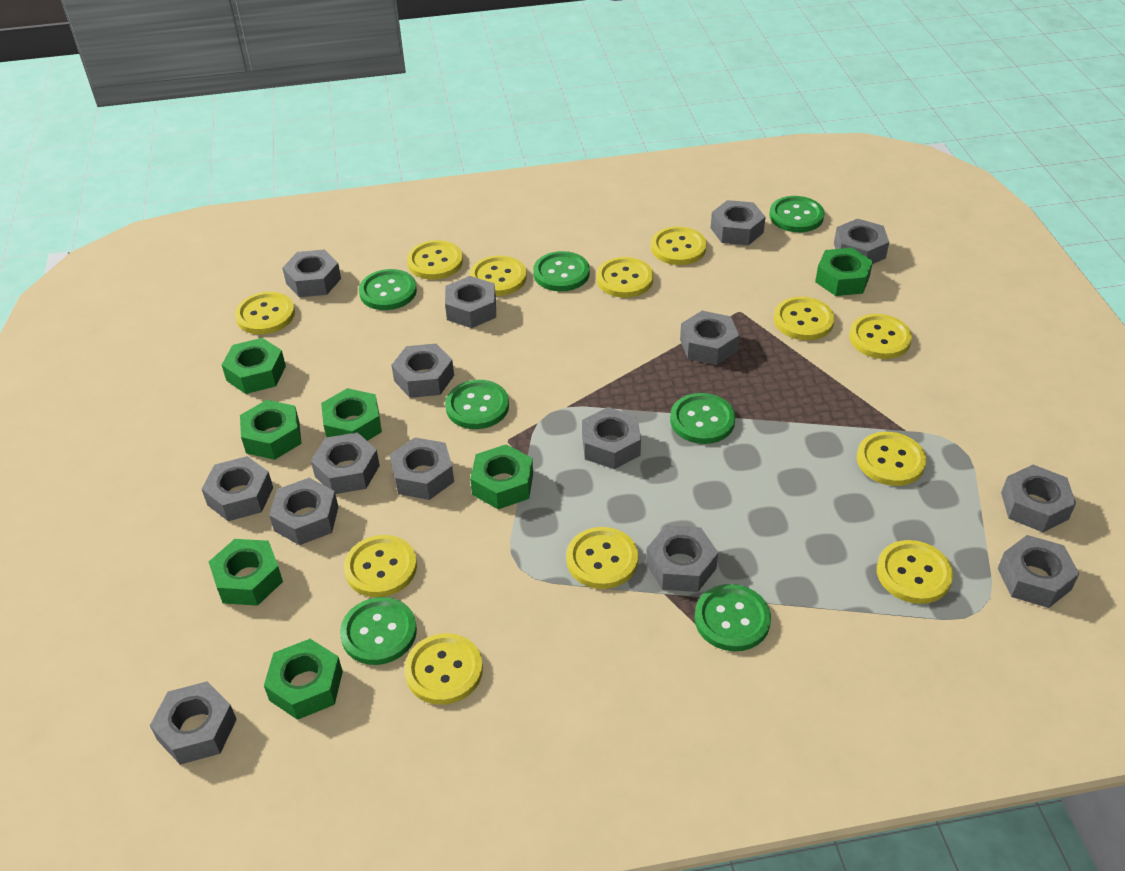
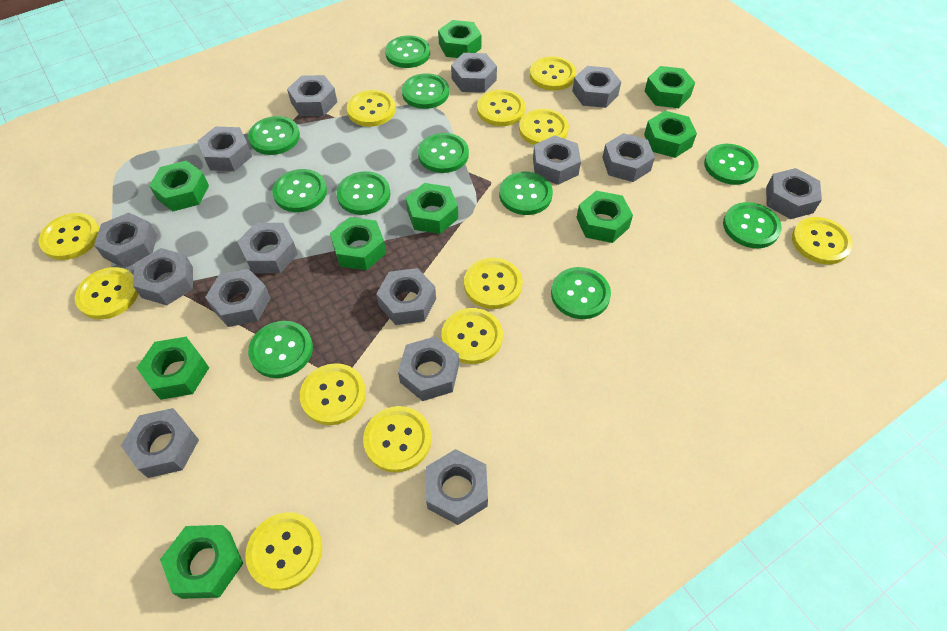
green button: [340,597,417,665] [359,269,417,310] [445,380,509,429] [533,251,590,291] [670,393,735,444] [694,584,771,651] [769,196,824,232] = 7 -> [248,116,300,155] [248,321,313,378] [272,169,327,212] [336,171,390,215] [385,35,430,68] [402,73,449,109] [418,133,469,173] [499,172,553,215] [551,267,611,319] [704,144,759,185] [723,202,782,248] = 11
green nut: [209,539,283,606] [222,338,286,394] [240,400,302,460] [264,639,343,720] [321,388,382,441] [470,444,533,509] [815,248,873,296] = 7 -> [137,337,209,400] [149,161,209,211] [160,525,243,599] [330,217,386,270] [406,183,458,234] [438,20,482,58] [576,191,633,243] [644,111,697,158] [645,66,695,108] = 9

